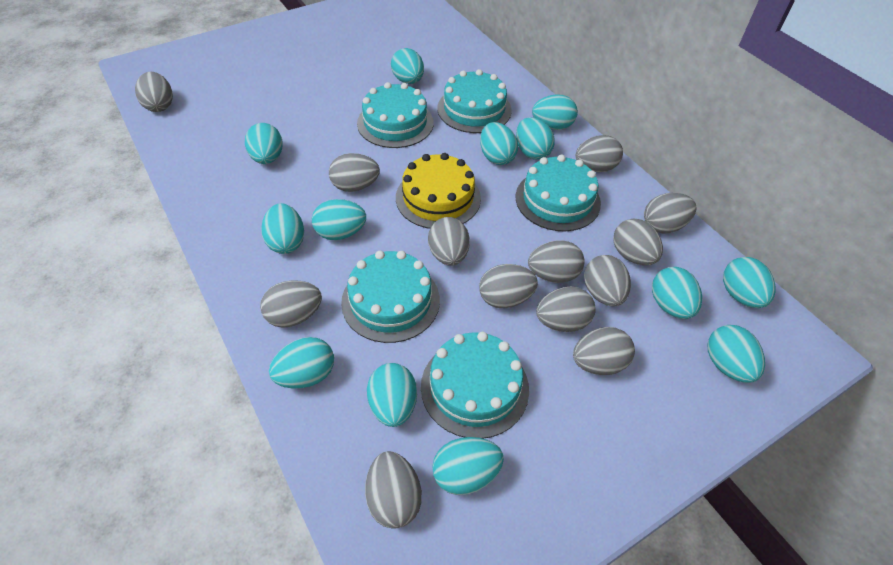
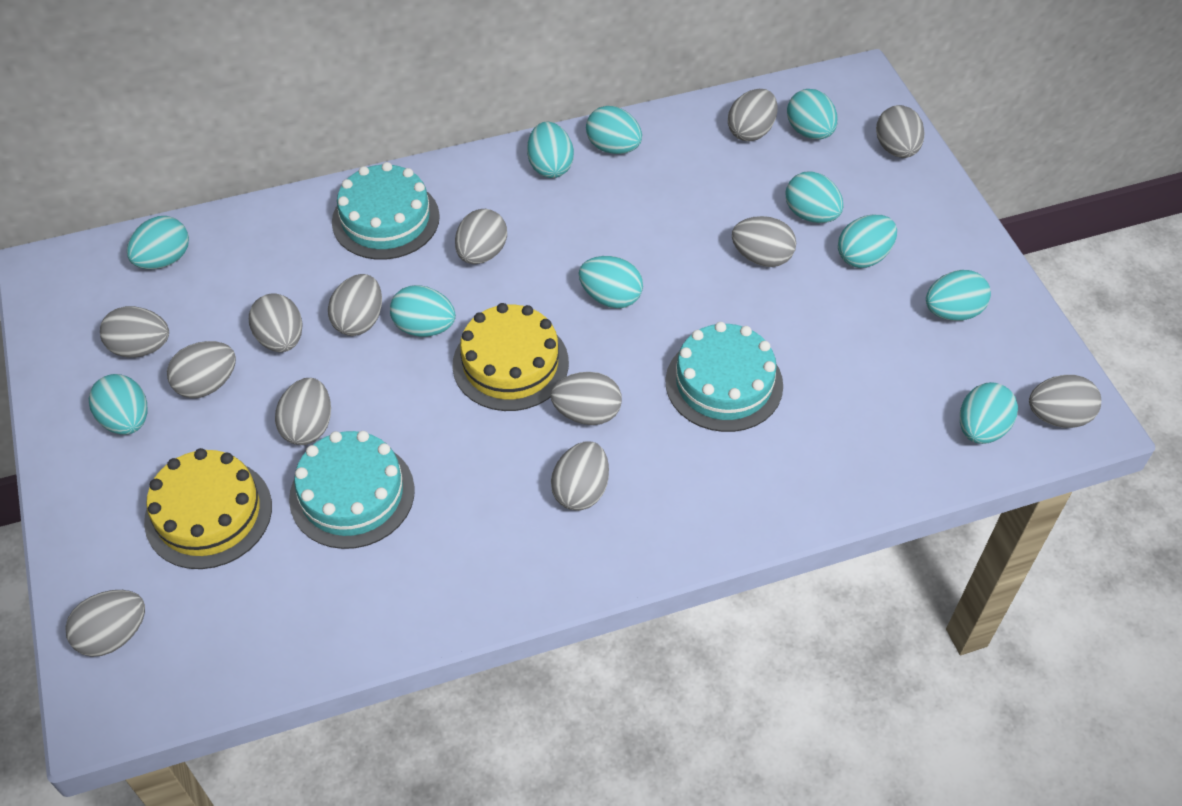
turquoise cake: [341,251,440,343] [357,82,433,148] [421,332,529,439] [437,69,512,133] [516,155,601,231] = 5 -> [289,431,415,549] [332,162,440,260] [665,322,783,432] = 3
turquoise egg: [245,123,283,164] [261,203,304,254] [269,337,334,389] [312,199,366,240] [367,363,417,427] [391,48,424,84] [432,437,504,495] [480,122,518,165] [516,117,555,160] [532,94,578,130] [652,267,702,319] [708,325,765,383] [723,257,776,308] = 13 -> [89,374,147,435] [127,216,189,269] [390,285,456,337] [527,122,574,178] [579,256,643,309] [586,106,642,154] [786,171,844,223] [787,89,838,139] [838,215,897,268] [926,270,991,321] [960,382,1018,444] = 11
yellow cake: [396,153,481,229] = 1 -> [144,448,272,569] [452,303,569,411] = 2

